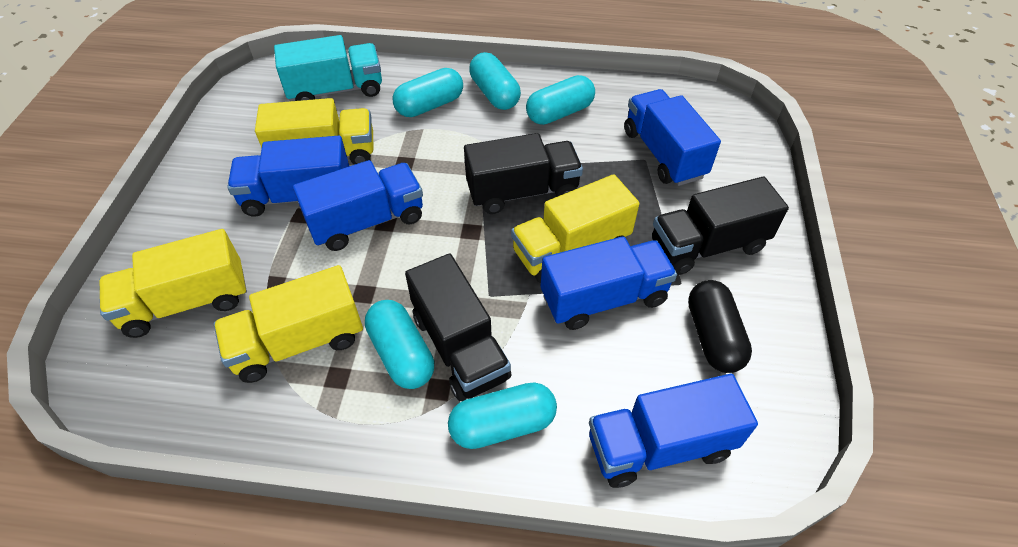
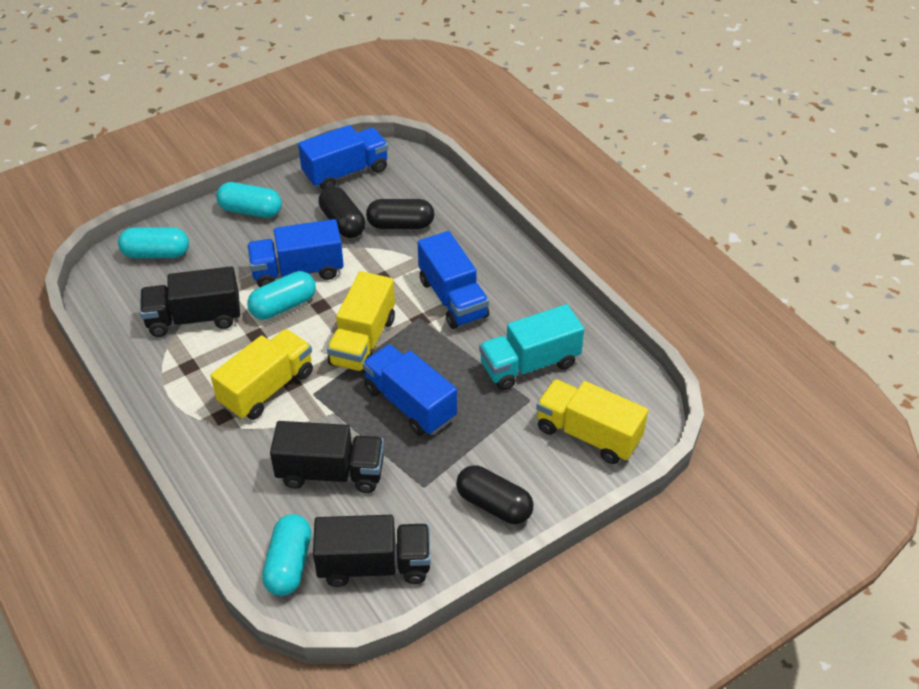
black capsule: [688,280,752,373] = 1 -> [319,186,365,238] [366,199,434,229] [456,465,534,524] = 3
blue truck: [227,136,349,217] [293,160,423,251] [541,236,677,330] [589,374,758,488] [624,89,721,186] = 5 -> [247,219,344,287] [298,125,388,190] [362,344,457,436] [418,231,489,329] = 4
turquoise capsule: [365,300,434,389] [393,68,463,117] [448,382,557,449] [469,52,521,110] [526,75,595,125] = 5 -> [118,227,189,258] [216,182,282,218] [247,271,316,319] [262,514,311,596] = 4
yellow truck: [99,229,247,338] [214,265,363,383] [255,98,373,165] [511,174,639,283] = 4 -> [211,329,313,420] [327,271,395,373] [536,379,648,464] = 3

